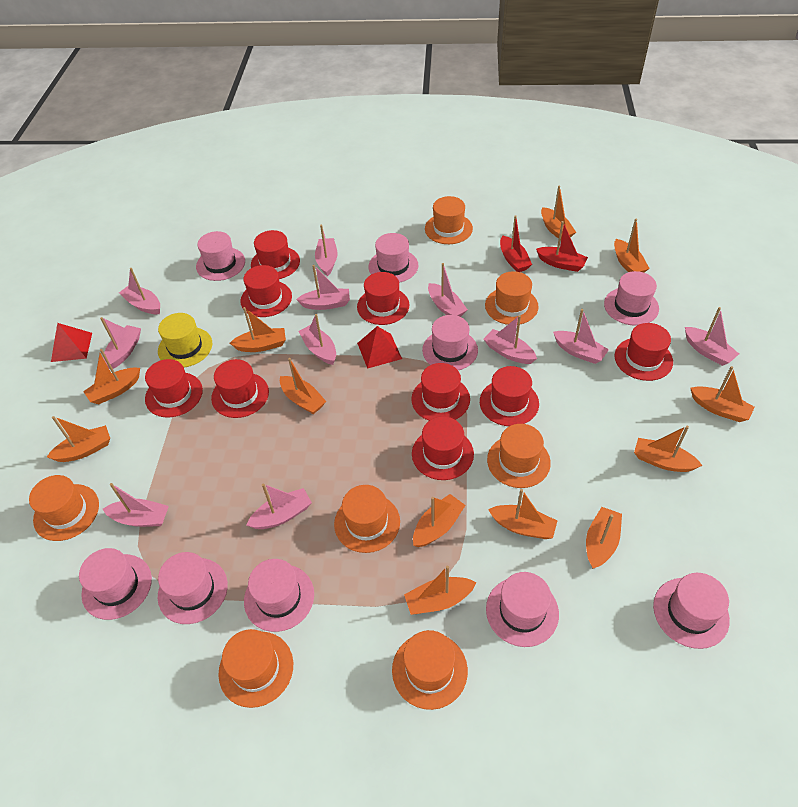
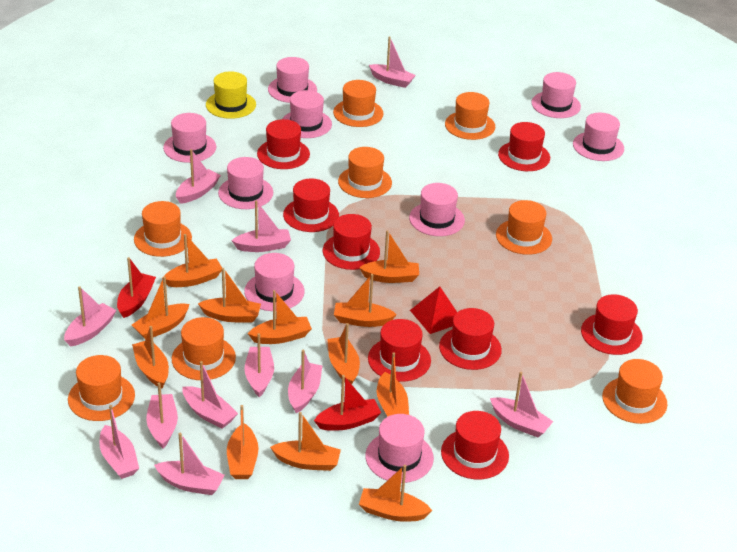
orange hat: [29,475,99,541] [218,629,293,708] [334,485,400,553] [392,630,468,710] [425,196,473,244] [485,271,539,325] [487,424,551,488] = 7 -> [68,355,135,421] [134,201,192,257] [172,317,236,380] [333,80,384,127] [338,147,392,198] [445,92,495,140] [496,200,552,255] [602,359,668,424] = 8
red hat: [145,359,203,417] [211,359,269,418] [240,265,292,317] [251,230,300,279] [357,272,409,325] [411,363,470,421] [412,417,474,480] [480,366,539,426] [615,323,673,381] = 9 -> [257,119,310,169] [283,179,339,232] [323,214,380,270] [368,319,431,382] [439,308,502,370] [441,411,509,479] [498,122,550,171] [581,294,643,355] = 8
red pyramid: [51,323,92,362] [357,326,402,369] = 2 -> [410,286,457,334] = 1

